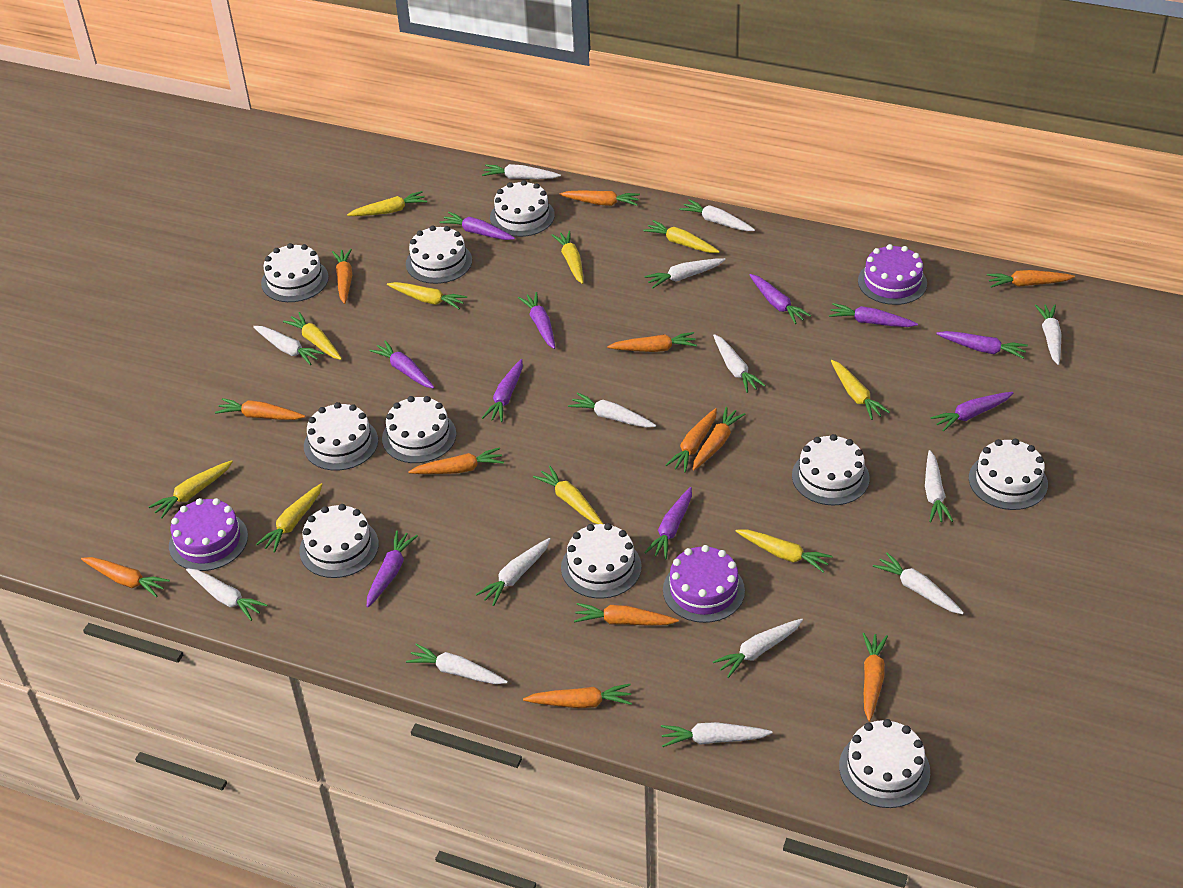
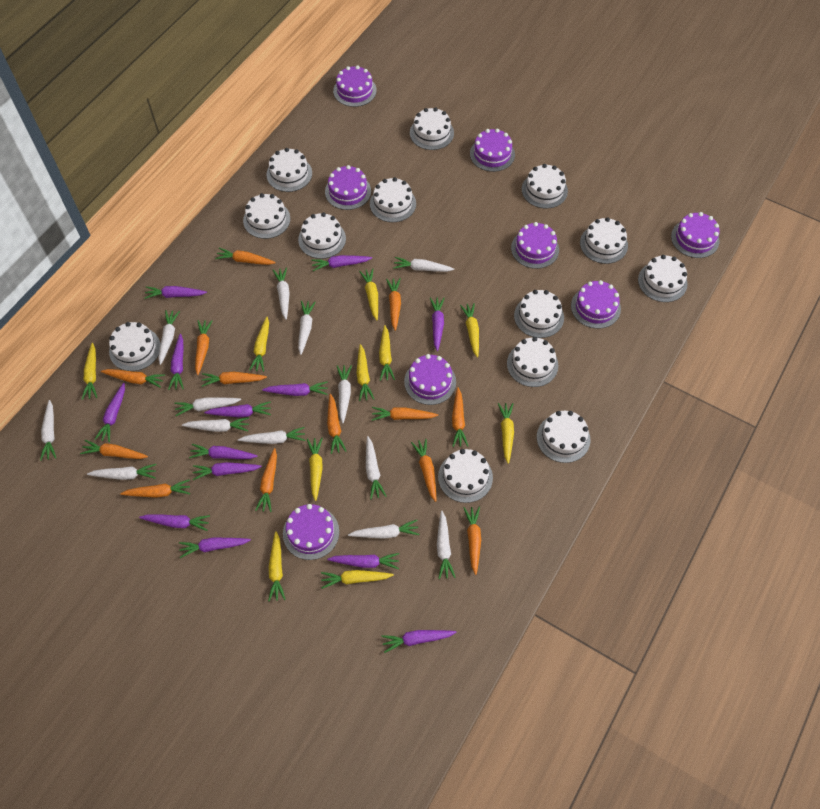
orange carrot: [81,557,170,597] [215,398,305,420] [332,249,352,304] [408,447,504,474] [523,684,632,708] [559,190,640,206] [574,603,679,626] [607,332,697,352] [665,408,717,473] [693,407,745,470] [862,633,888,722] [987,270,1075,287] = 12 -> [80,440,148,459] [101,369,165,388] [120,479,190,498] [195,320,212,375] [202,372,267,387] [215,248,276,265] [255,448,277,512] [327,394,346,454] [372,407,438,421] [386,278,401,331] [411,439,436,502] [452,387,468,447] [463,507,481,575] = 13
purple cake: [169,498,248,571] [663,545,745,623] [858,244,927,305] = 3 -> [283,504,339,560] [325,165,371,210] [333,65,377,107] [404,354,456,405] [470,129,515,172] [511,222,559,269] [571,280,621,329] [671,212,720,258] = 8
purple carrot: [367,530,418,607] [370,340,434,389] [439,212,515,240] [482,359,523,422] [518,292,555,349] [644,487,692,559] [749,274,811,324] [829,303,918,327] [930,392,1013,432] [936,331,1028,359] = 10 -> [95,383,125,442] [139,514,210,531] [144,286,207,299] [168,334,184,390] [179,538,251,558] [189,444,258,459] [193,462,262,480] [204,401,271,417] [262,381,328,396] [311,255,372,271] [327,553,399,569] [381,630,457,653] [430,297,444,351] = 13
white cake: [261,243,329,302] [299,504,379,578] [304,402,378,471] [382,396,456,463] [406,226,472,284] [490,180,555,237] [561,523,642,599] [792,434,870,506] [839,719,930,808] [969,439,1048,510] = 10 -> [109,322,160,371] [243,193,290,239] [266,148,312,192] [298,213,346,259] [370,177,416,222] [410,107,454,150] [438,449,493,503] [507,337,558,387] [514,290,564,338] [522,164,568,208] [537,411,590,463] [580,217,628,264] [638,255,688,302] = 13
white carrot: [186,568,267,621] [253,326,324,365] [406,643,508,684] [476,538,551,606] [482,164,561,179] [568,392,656,427] [645,258,726,288] [661,722,773,747] [679,199,755,231] [713,334,766,393] [713,619,803,678] [873,553,964,614] [925,450,953,522] [1035,305,1061,365] = 14 -> [40,400,56,461] [87,464,157,480] [158,310,180,365] [174,397,241,416] [182,417,249,432] [238,427,306,444] [273,268,290,320] [298,301,315,355] [337,365,352,423] [348,520,419,539] [366,436,386,499] [393,257,454,272] [437,511,456,579] = 13

